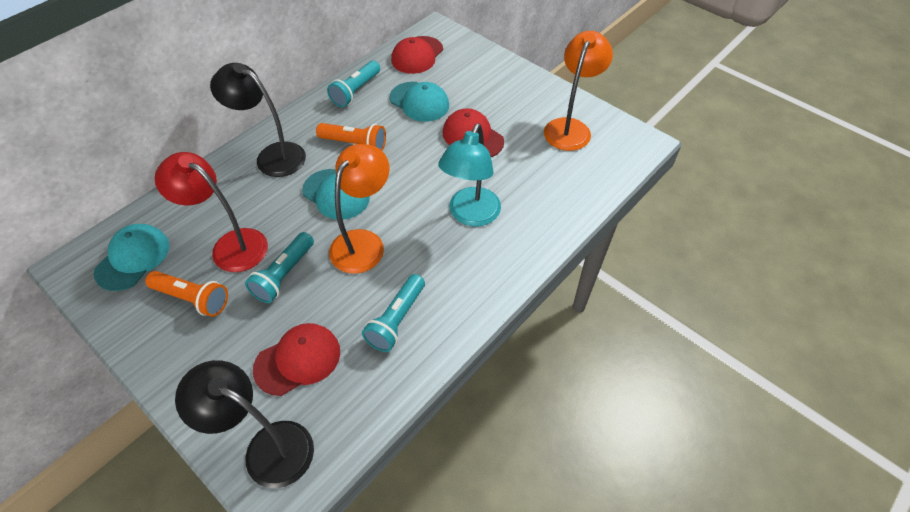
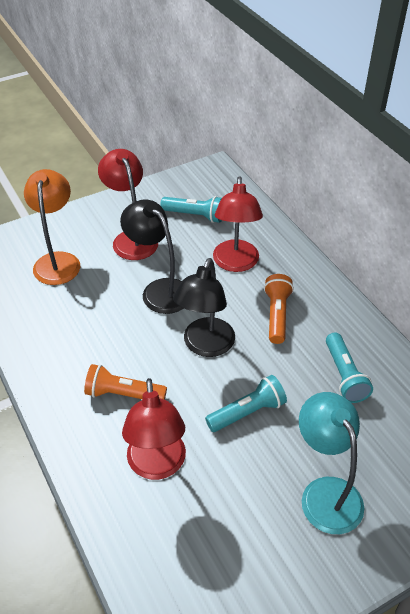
orange lamp: [329,144,390,274] [544,31,613,151] = 2 -> [24,169,80,285] = 1
red cap: [253,323,340,396] [391,36,443,74] [442,108,504,157] = 3 -> none = 0
red lamp: [155,152,268,272] = 1 -> [98,149,158,260] [122,378,186,480] [213,176,263,272] = 3
turquoise cap: [94,224,169,291] [302,169,370,220] [389,82,449,122] = 3 -> none = 0

